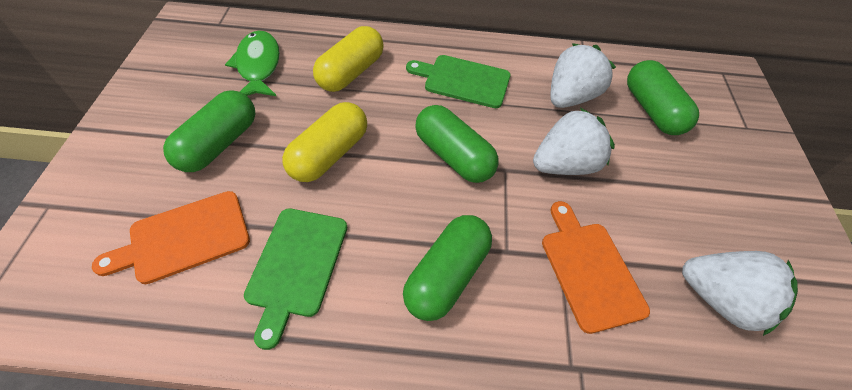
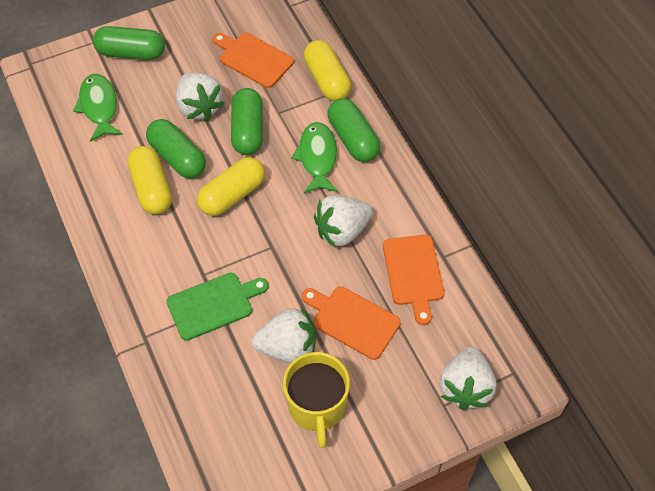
green cutting board: [244,208,347,350] [406,55,510,108] = 2 -> [166,273,268,341] = 1
green fish: [225,31,280,96] = 1 -> [73,74,123,142] [291,122,338,194] = 2
orange cutting board: [92,191,250,284] [542,201,650,334] = 2 -> [212,33,294,88] [302,286,401,360] [383,235,444,325] = 3
white strawberry: [533,108,615,175] [551,43,616,108] [682,251,798,336] = 3 -> [176,72,224,121] [252,308,316,363] [314,195,373,247] [439,347,497,410] = 4
yellow capsule: [282,102,367,182] [313,26,384,92] = 2 -> [127,146,172,215] [197,157,265,216] [304,40,351,101] = 3
yellow mug: none = 0 -> [283,352,350,448] = 1

